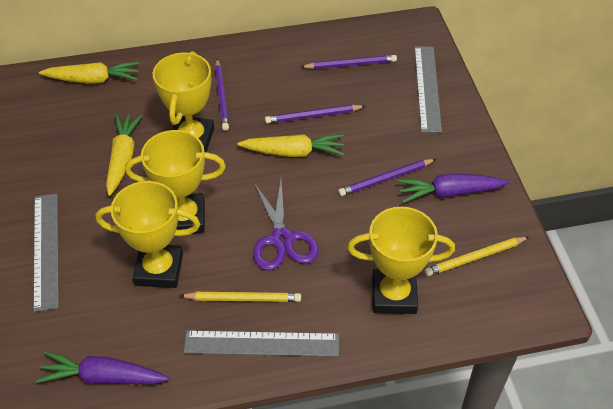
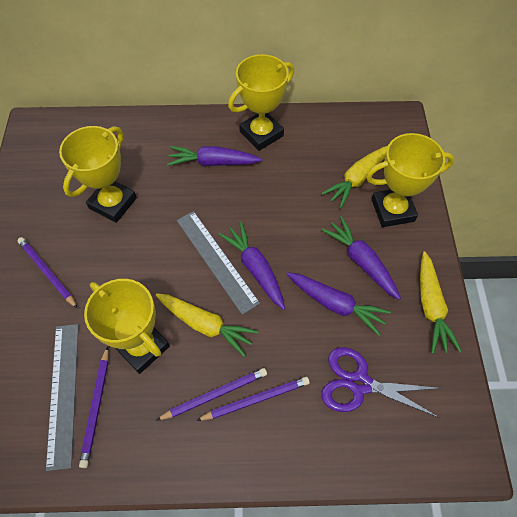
grey ruler: [33,193,59,312] [184,330,339,357] [414,46,442,133] = 3 -> [46,324,79,471] [177,211,260,315] = 2
purple carrot: [36,352,169,384] [397,173,509,203] = 2 -> [167,146,262,166] [218,222,285,310] [286,272,391,336] [321,216,401,300] = 4
yellow pencil: [180,292,301,302] [425,237,529,276] = 2 -> none = 0

